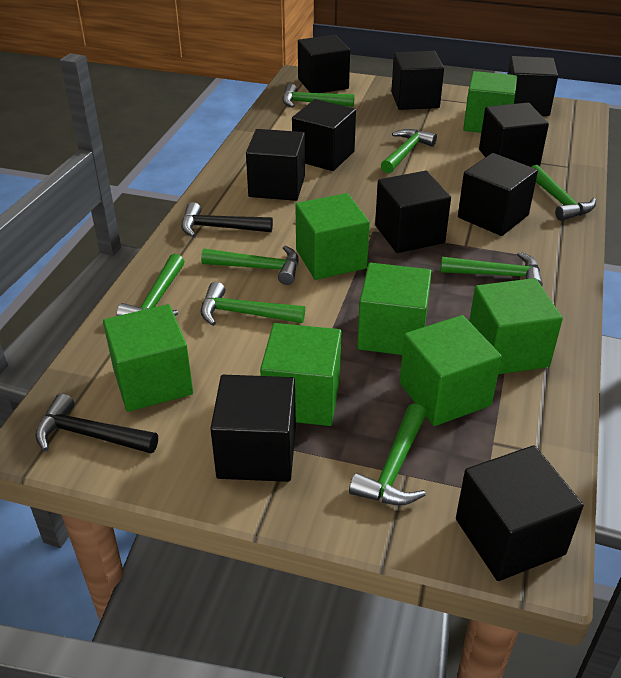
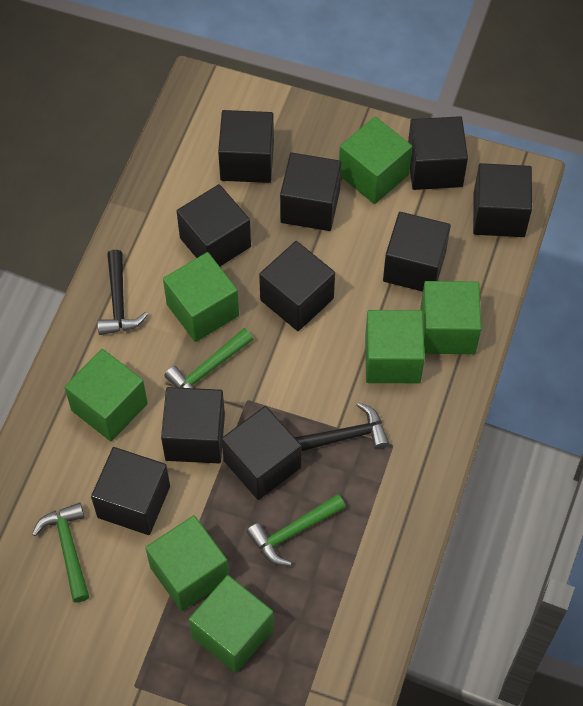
green hammer: [117,254,185,316] [201,245,298,285] [201,282,305,326] [283,84,355,108] [349,404,427,505] [381,129,437,173] [441,252,543,286] [532,165,596,221] = 8 -> [32,503,89,602] [164,328,253,388] [247,494,346,566] = 3

